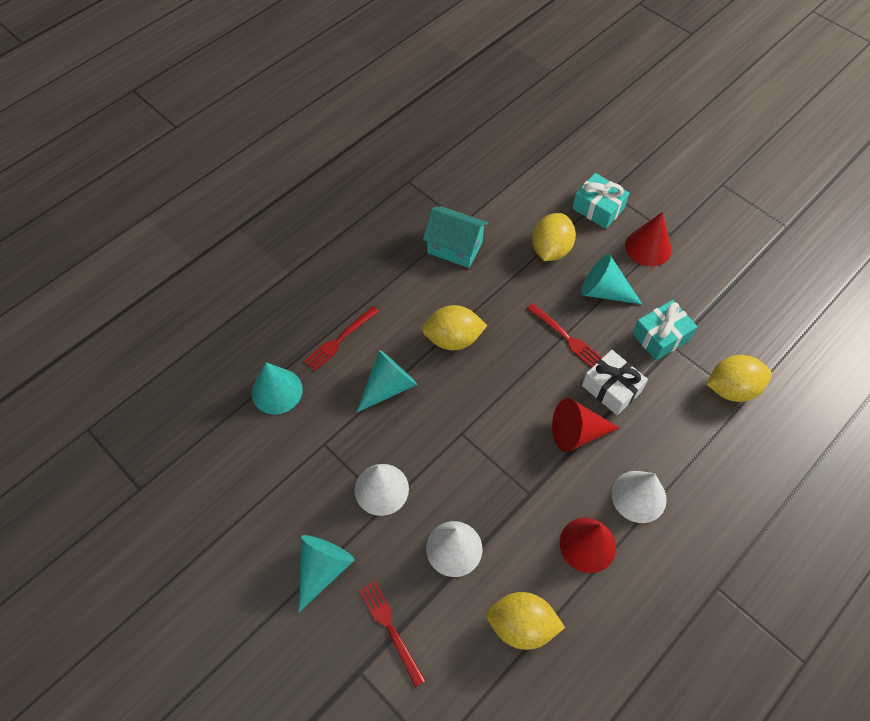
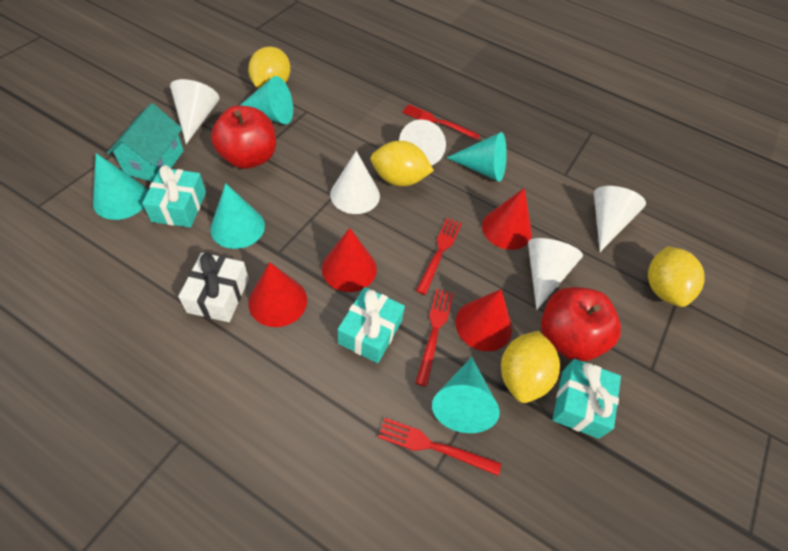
red apple: none = 0 -> [211,106,276,169] [541,287,621,361] = 2
red cone: [552,398,619,452] [560,518,616,573] [625,212,672,266] = 3 -> [249,262,307,327] [322,228,377,292] [455,289,512,351] [482,188,532,250] = 4
red fork: [304,306,379,371] [359,581,426,688] [527,303,602,368] = 3 -> [378,418,501,476] [402,104,480,140] [415,289,454,387] [416,218,462,295] = 4
turquoise cone: [251,362,303,414] [298,535,355,613] [356,350,417,413] [581,254,642,304] = 4 -> [93,153,148,220] [210,183,265,249] [239,76,293,124] [432,357,500,433] [446,132,507,182] = 5
turquoise gift: [572,173,629,229] [632,300,697,361] = 2 -> [142,165,206,227] [338,287,405,363] [552,359,621,439] = 3
white cone: [355,464,409,516] [426,521,483,577] [612,471,667,523] = 3 -> [170,79,220,144] [330,151,380,214] [399,119,446,165] [528,238,583,310] [594,186,646,252] = 5

